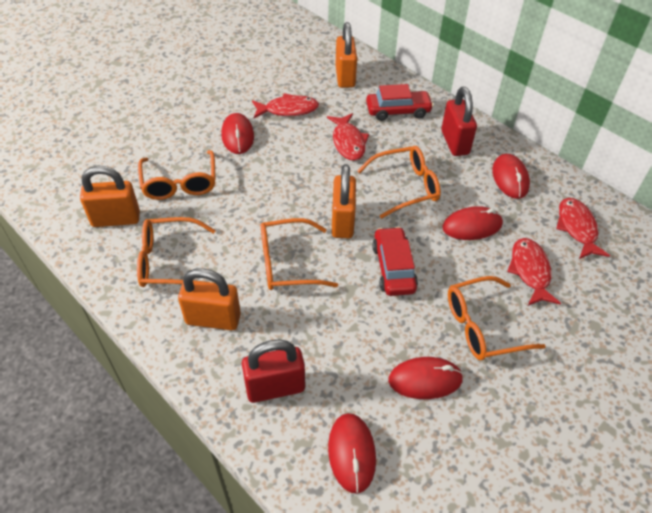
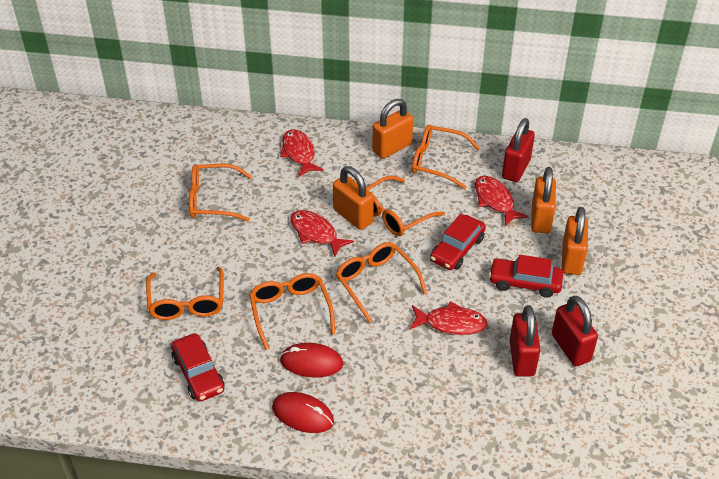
orange glasses: [137,217,216,287] [138,150,215,200] [261,218,338,290] [358,146,441,219] [448,276,546,360] = 5 -> [146,267,224,320] [189,164,252,221] [249,273,335,350] [336,242,427,323] [366,175,445,236] [412,125,480,189] = 6
red car: [366,84,434,121] [372,227,418,296] = 2 -> [171,333,225,402] [430,214,486,270] [489,255,563,298] = 3
red mouse: [221,113,254,154] [328,413,376,494] [388,357,464,399] [442,206,503,240] [492,154,530,199] = 5 -> [272,392,334,433] [280,343,343,378] = 2
red padlock: [242,340,305,403] [441,87,477,156] = 2 -> [502,118,535,182] [510,305,541,377] [552,295,598,366] = 3

